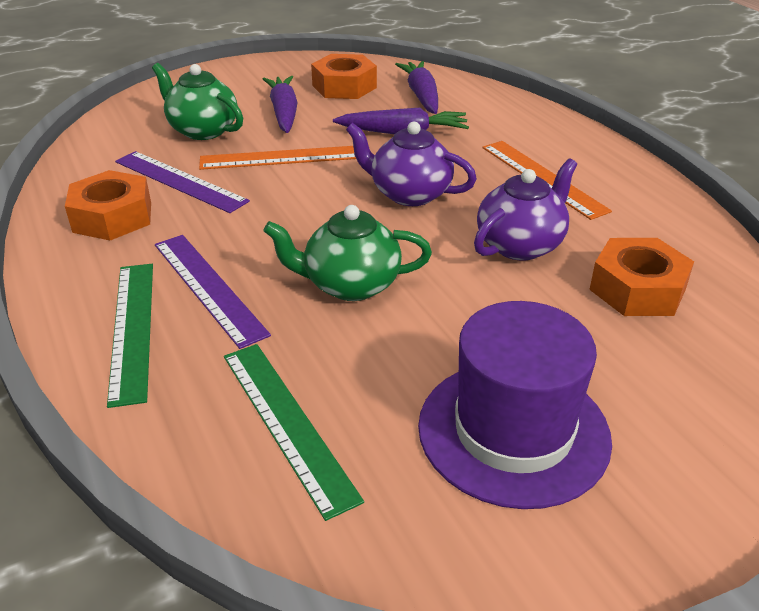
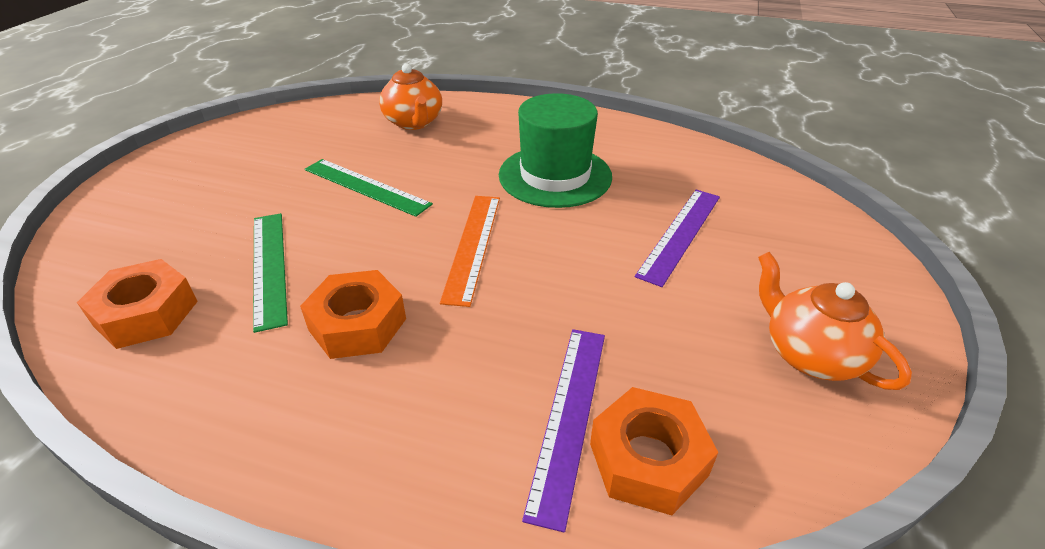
green hat: none = 0 -> [499,93,612,208] = 1
green teapot: [152,63,243,140] [263,205,432,301] = 2 -> none = 0
orange ruler: [199,146,356,170] [482,141,612,220] = 2 -> [440,196,500,307] = 1
orange teapot: none = 0 -> [379,63,442,130] [758,252,912,390] = 2
purple carrot: [263,76,298,133] [333,108,469,135] [395,61,438,114] = 3 -> none = 0
purple hat: [418,301,612,509] = 1 -> none = 0
purple teapot: [346,122,477,206] [474,159,577,260] = 2 -> none = 0

